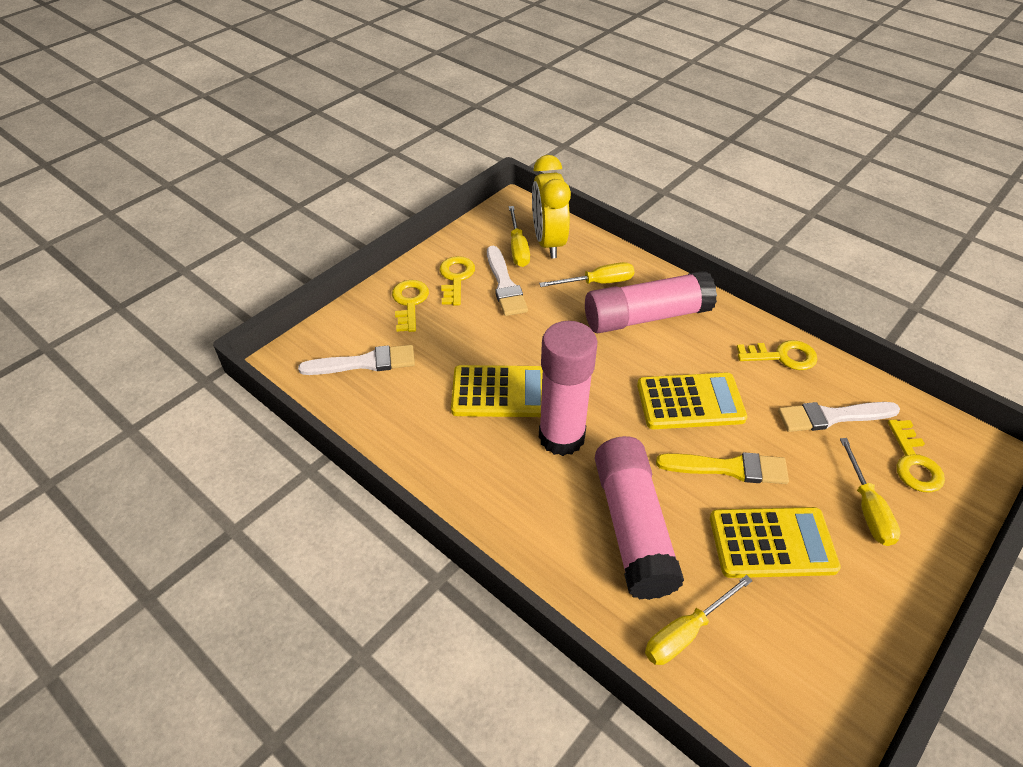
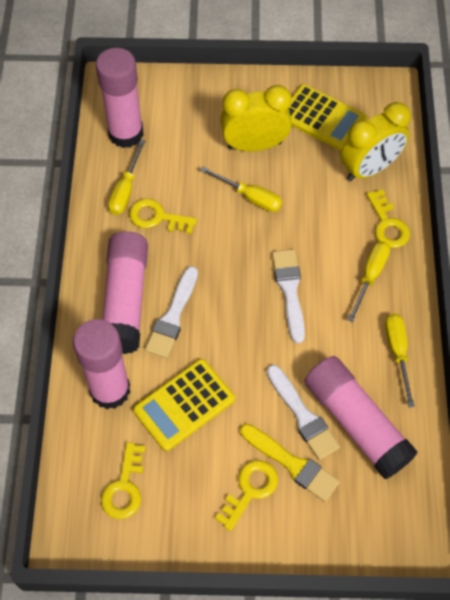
pink glue stick: [539,321,597,456] [585,271,717,333] [595,436,684,600] = 3 -> [73,319,130,409] [96,48,143,148] [102,231,148,354] [304,356,418,479] = 4
yellow calculator: [451,365,543,417] [637,373,747,429] [710,507,841,578] = 3 -> [133,359,235,451] [289,84,367,151] = 2
yellow clock: [532,155,571,259] = 1 -> [220,85,292,152] [340,102,411,181] = 2

